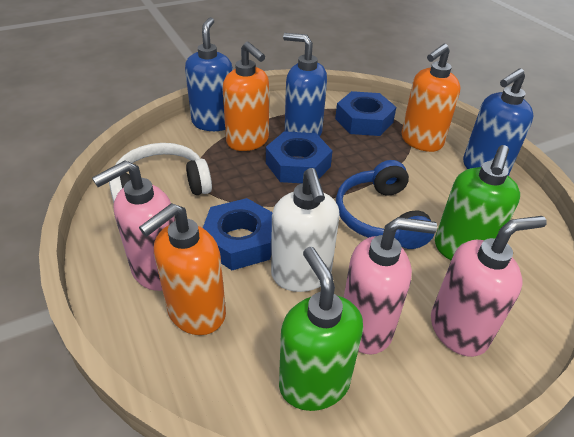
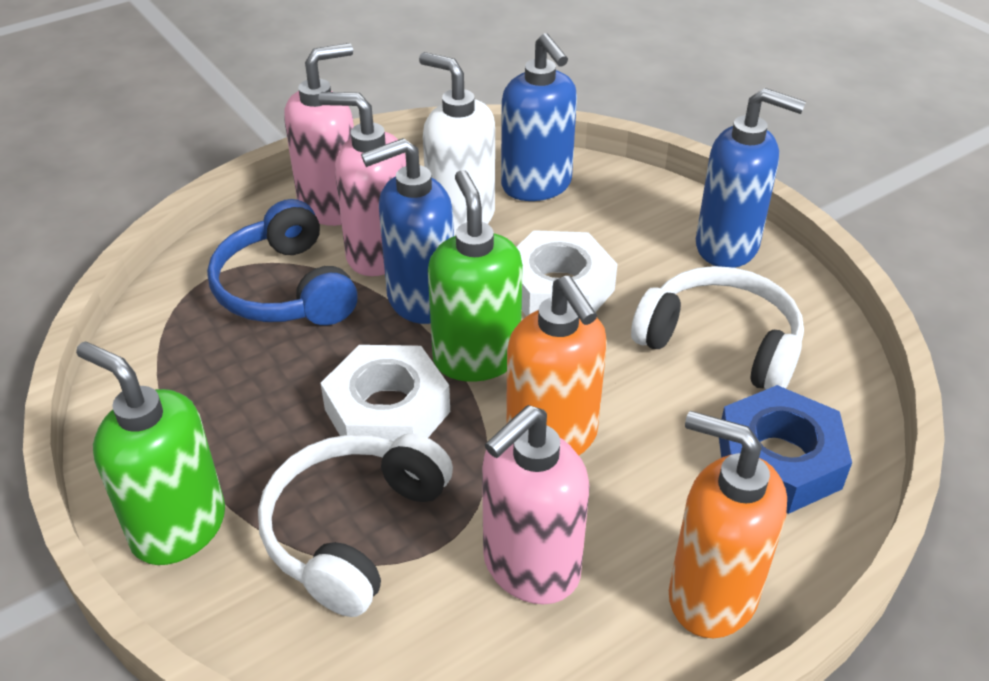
blue nut: [203,198,273,270] [266,131,333,183] [335,91,396,136] = 3 -> [719,385,852,514] = 1
orange soap dispenser: [139,203,226,335] [222,42,269,151] [402,44,461,152] = 3 -> [506,276,607,455] [669,411,787,639] = 2
white headphones: [109,143,212,203] = 1 -> [258,433,453,617] [631,266,804,389] = 2
white nut: none = 0 -> [320,345,450,441] [517,230,617,316] = 2

